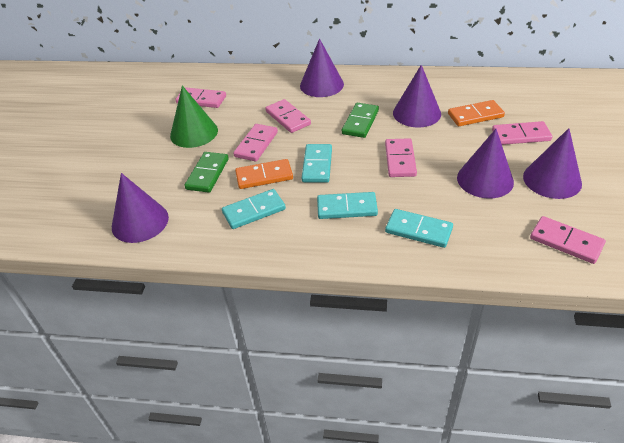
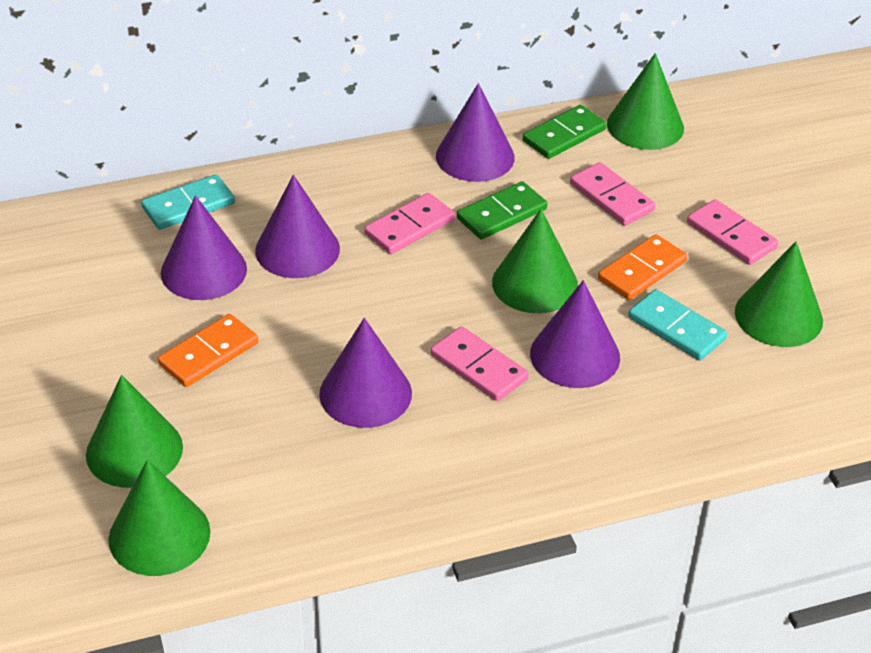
green cone: [170,86,218,148] = 1 -> [86,375,183,488] [108,460,210,576] [492,209,578,313] [607,53,684,150] [735,241,823,347] = 5
pink domino: [175,87,226,108] [233,124,278,161] [265,99,311,133] [385,138,417,177] [492,121,552,145] [530,216,606,264] = 6 -> [364,193,455,254] [431,326,529,401] [570,162,655,225] [687,199,778,265] = 4
turquoise domino: [222,189,286,229] [302,144,332,183] [317,192,378,219] [385,209,453,248] = 4 -> [141,174,235,230] [628,289,727,360] = 2

